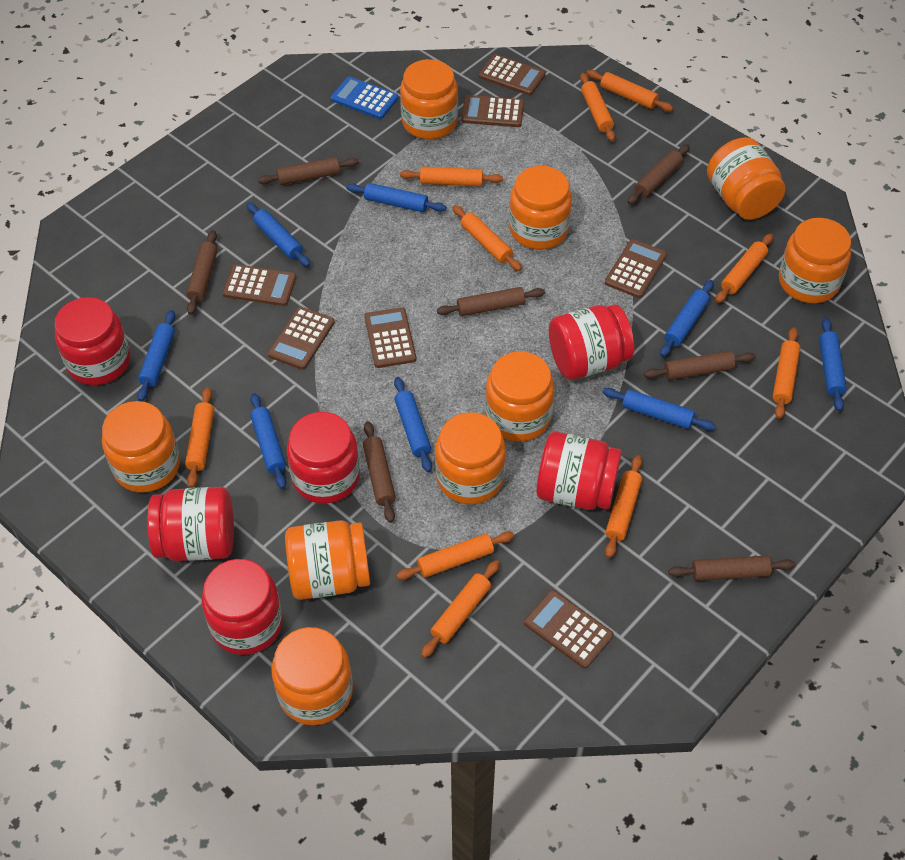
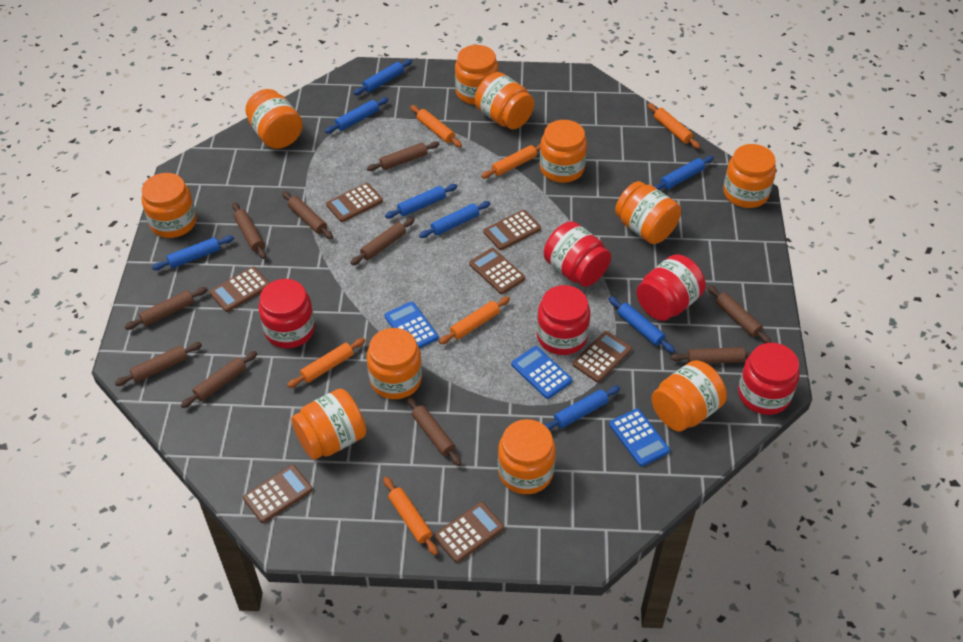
blue calculator: [331,77,398,119] = 1 -> [385,302,439,349] [511,346,572,399] [609,408,670,467] = 3
brown rolling pin: [186,230,218,315] [258,157,359,185] [363,421,396,523] [437,287,545,316] [628,144,690,204] [644,351,755,380] [668,555,795,581] = 7 -> [115,342,202,386] [125,287,208,330] [180,351,257,408] [232,202,266,259] [282,191,333,239] [351,218,415,265] [367,141,440,171] [406,396,461,466] [670,347,753,364] [707,285,771,343] = 10
orange jar: [102,401,180,493] [271,627,353,725] [285,520,370,600] [400,59,458,139] [435,412,506,504] [485,352,554,441] [509,166,572,249] [707,137,786,220] [779,218,851,303] = 9 -> [142,173,197,238] [245,89,303,149] [291,389,366,460] [367,328,422,399] [455,45,498,105] [475,72,534,129] [498,419,556,494] [540,120,587,183] [615,181,681,244] [651,360,727,432] [723,144,776,208] = 11
orange rolling pin: [185,387,214,488] [396,531,514,580] [400,167,503,186] [421,560,500,658] [452,205,522,271] [580,73,615,142] [586,70,673,111] [605,455,642,558] [716,233,773,303] [773,327,800,419] = 10 -> [287,338,366,388] [383,477,438,555] [410,105,462,147] [439,297,510,344] [481,143,541,178] [648,103,700,149] = 6
red jar: [54,297,130,385] [147,487,234,561] [202,559,283,655] [287,412,360,504] [536,432,622,510] [549,304,634,380] = 6 -> [259,279,315,348] [537,285,590,355] [544,221,611,287] [636,254,706,321] [738,343,800,415] = 5

